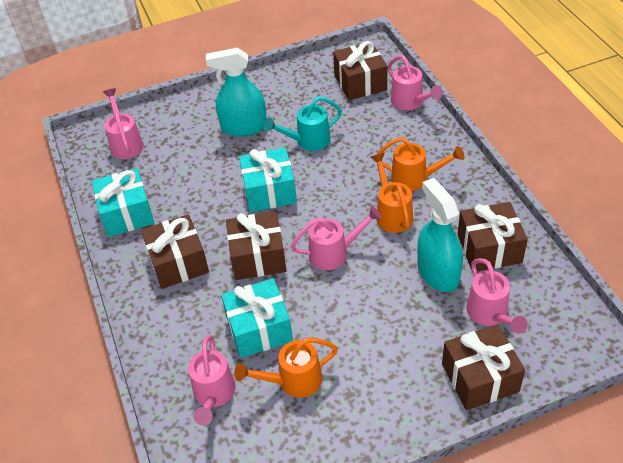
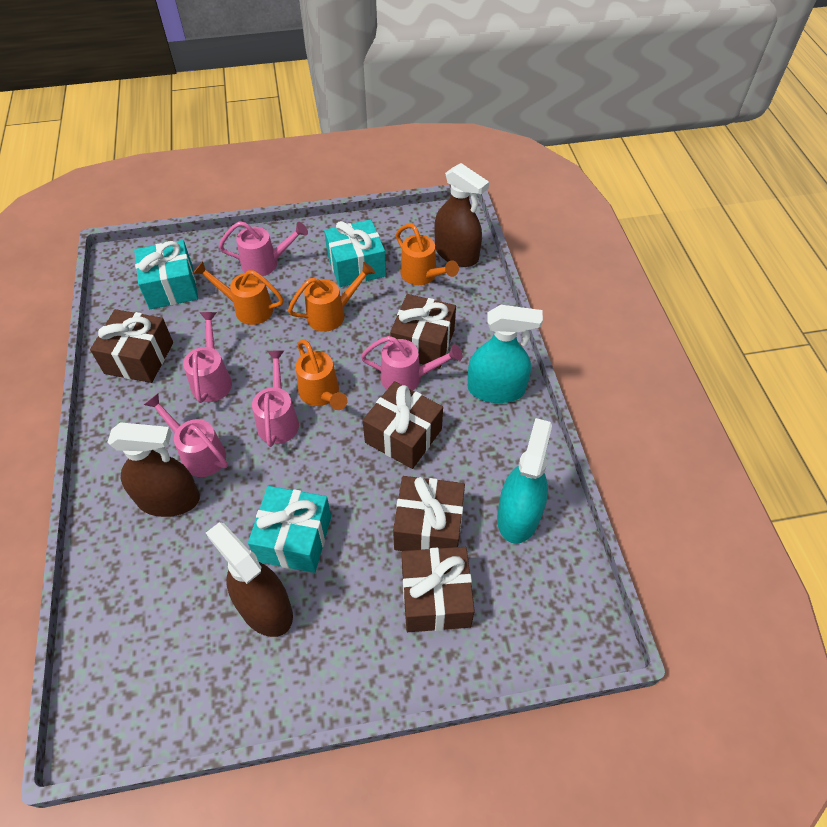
brown spray bottle: none = 0 -> [108,422,200,517] [206,522,293,637] [434,163,489,267] = 3
orange watering can: [234,338,338,398] [371,153,413,233] [376,137,465,191] = 3 -> [193,261,284,325] [288,262,375,332] [296,339,347,410] [396,223,459,285] = 4
turquoise watering can: [264,96,342,151] = 1 -> none = 0

